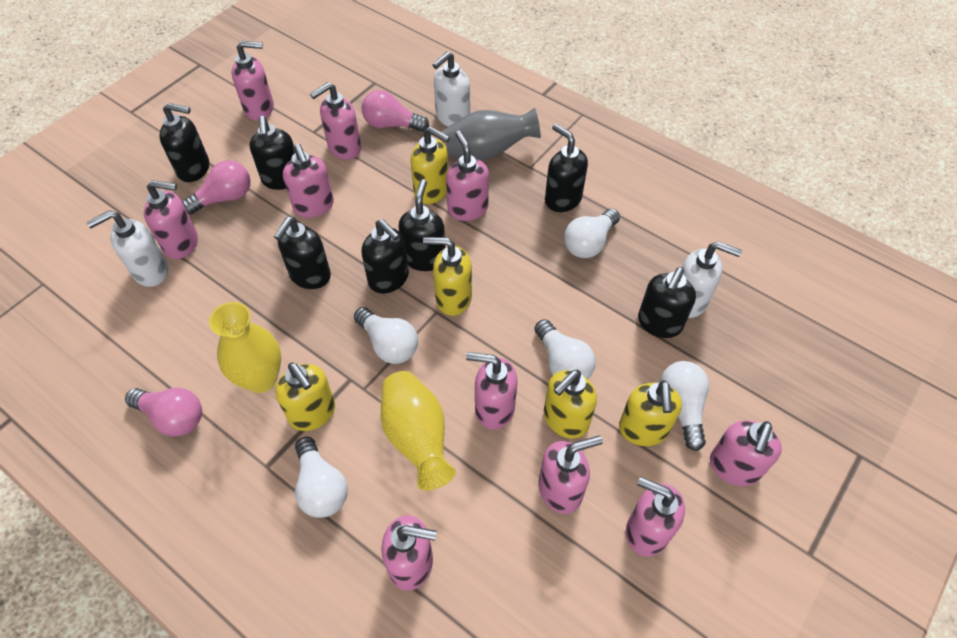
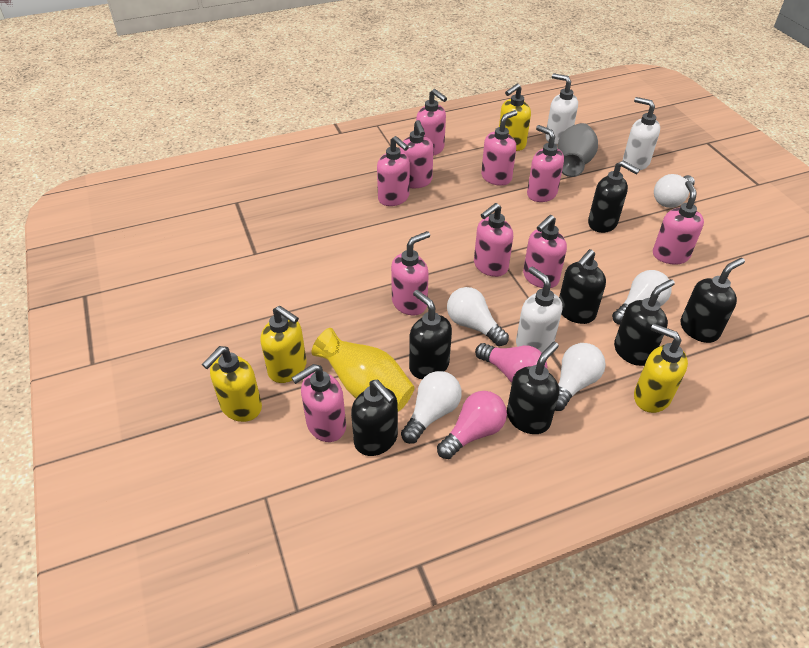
pink light bulb: [125,388,202,437] [182,160,251,214] [361,90,429,132] = 3 -> [437,391,507,459] [475,343,547,383] = 2
yellow soap dispenser: [275,362,335,431] [410,126,450,204] [423,237,472,316] [544,370,597,439] [619,380,682,446] = 5 -> [202,346,262,422] [260,306,306,383] [499,83,531,151] [634,324,688,413] = 4
yellow vase: [209,302,281,393] [381,371,456,490] = 2 -> [312,328,415,411] = 1

